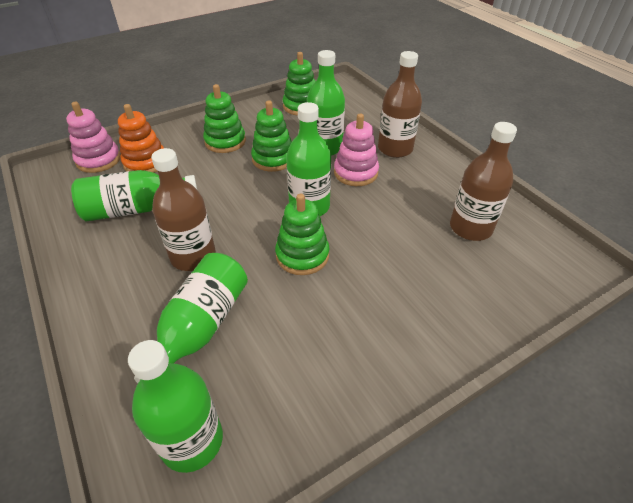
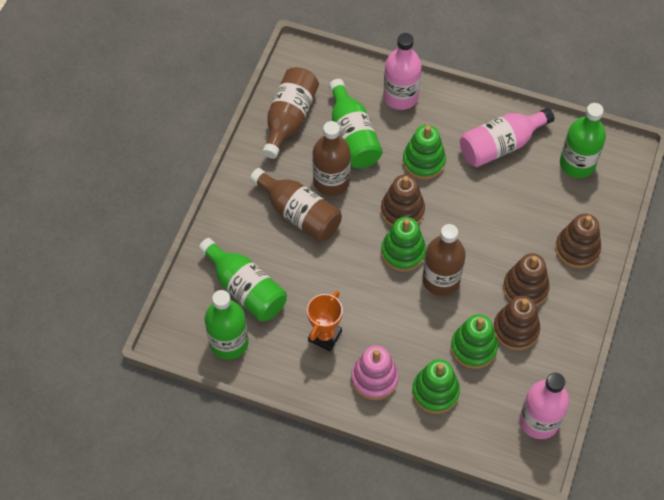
brown bottle: [151,148,216,271] [378,51,422,158] [450,122,517,241] = 3 -> [250,168,342,242] [262,67,319,159] [312,121,351,196] [422,224,466,296] = 4
brown stacking toy: none = 0 -> [381,175,425,227] [493,296,540,350] [503,253,550,306] [555,214,601,268] = 4
green bottle: [71,170,197,222] [128,340,223,473] [134,253,248,383] [286,102,331,216] [307,50,345,156] = 5 -> [199,238,287,321] [205,290,249,360] [329,79,383,168] [560,103,606,178] = 4
orange stacking toy: [118,104,164,173] = 1 -> none = 0
orange trophy: none = 0 -> [307,291,343,351] = 1
pink bottle: none = 0 -> [383,33,422,110] [460,108,554,167] [519,373,569,439] = 3
pink stacking toy: [66,102,121,173] [334,114,379,186] = 2 -> [351,346,399,400] = 1

